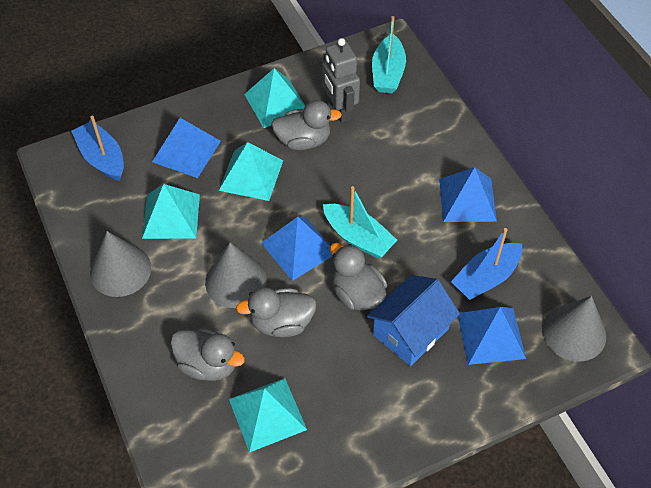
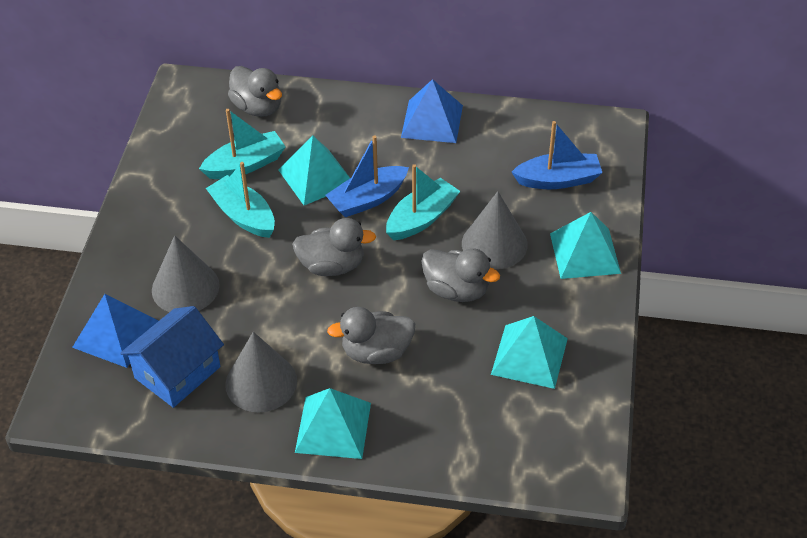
blue pyramid: [152,118,221,178] [261,217,333,281] [439,167,497,222] [458,307,526,365] = 4 -> [72,294,158,368] [401,79,463,143] = 2
grey robot: [322,38,360,123] = 1 -> none = 0
turquoise boat: [323,186,397,259] [372,16,406,93] = 2 -> [199,109,286,179] [206,162,275,238] [386,164,460,240] = 3

